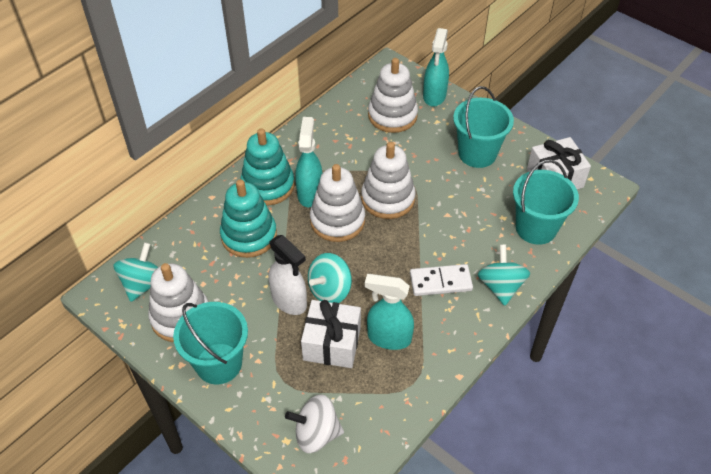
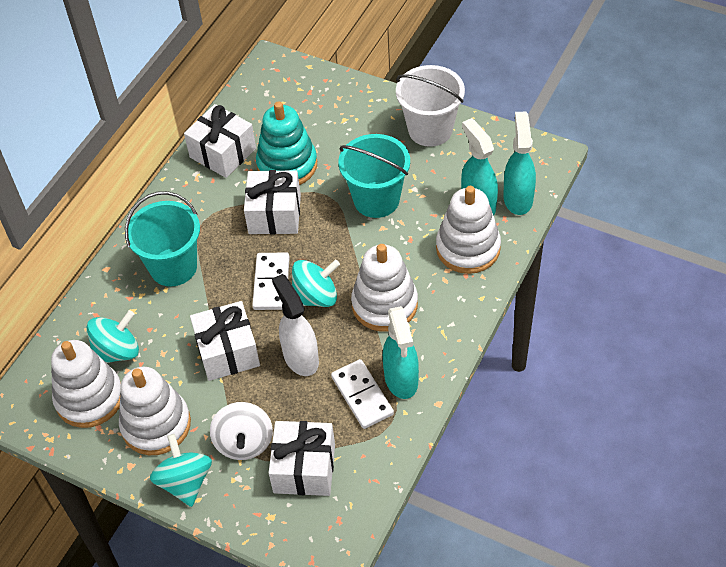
turquoise bucket: [173,302,248,384] [453,86,514,168] [513,160,579,245] = 3 -> [125,191,200,287] [338,134,410,218] = 2
turquoise stacking toy: [220,179,277,258] [240,128,295,206] = 2 -> [256,101,317,185] = 1
white bucket: none = 0 -> [396,65,465,147] = 1
white domino: [410,264,473,296] = 1 -> [252,252,290,310] [331,359,394,429] = 2
white gift: [301,300,361,368] [527,137,591,189] = 2 -> [184,104,256,178] [190,301,260,381] [244,170,301,234] [269,421,335,496] = 4

